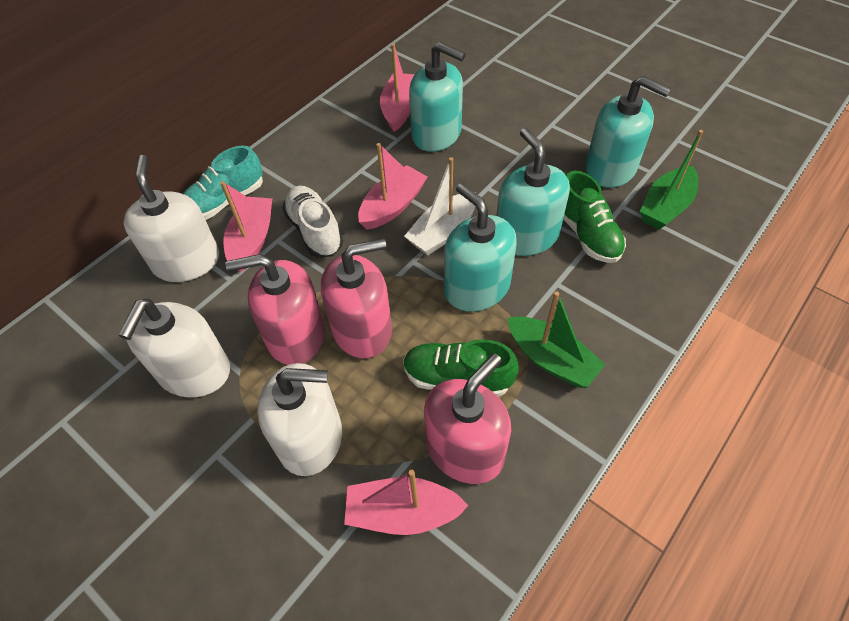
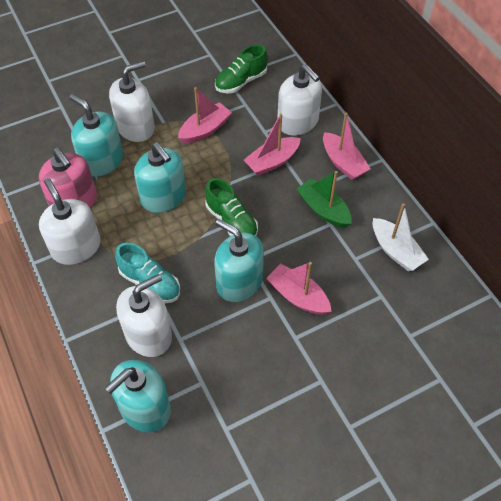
green boat: [507,291,606,388] [640,130,703,230] = 2 -> [297,171,352,228] = 1
pink soap dispenser: [225,254,325,365] [321,238,392,358] [424,353,511,484] = 3 -> [39,148,97,208] = 1
white shoe: [283,186,343,257] = 1 -> none = 0
white soap dispenser: [118,298,230,398] [124,155,219,282] [257,363,342,476] = 3 -> [39,178,100,265] [109,61,155,142] [116,274,172,357] [277,64,322,135] = 4

